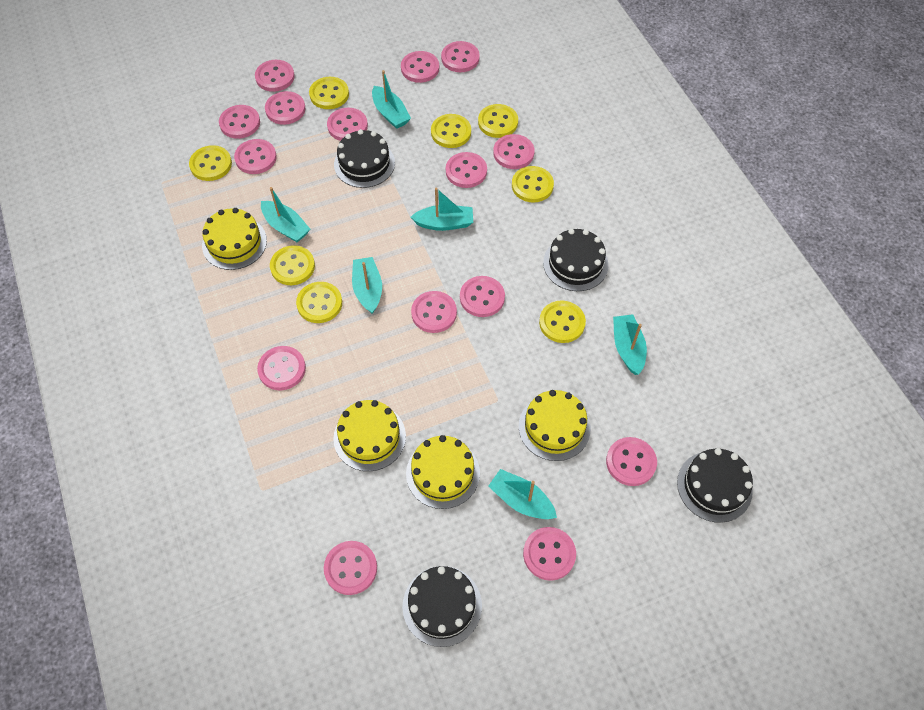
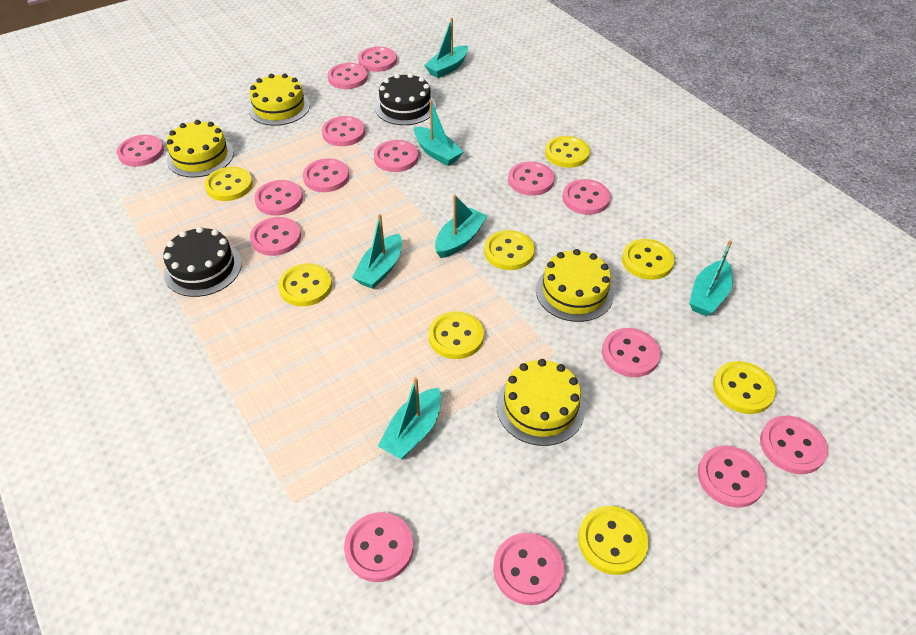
black cake: [334,129,395,188] [402,566,482,647] [543,229,609,291] [677,448,753,523] = 4 -> [163,227,242,297] [375,73,436,125] = 2

